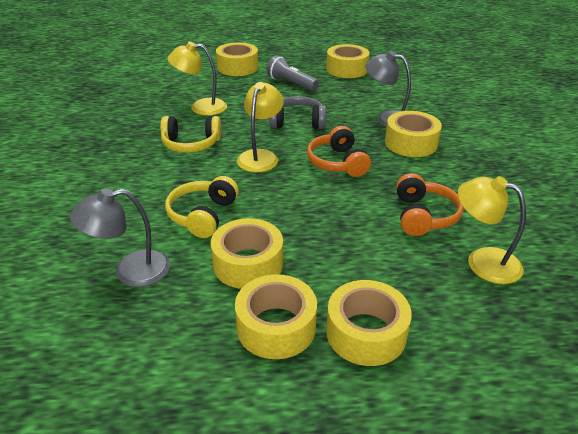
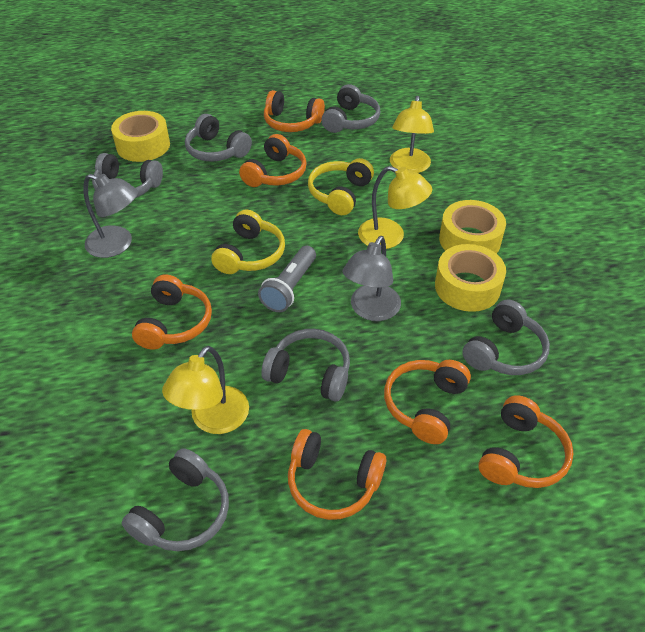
grey headphones: [270,96,326,129] = 1 -> [92,153,163,198] [122,448,229,551] [185,114,252,161] [261,329,350,401] [321,84,380,133] [462,300,550,375] = 6
orange headphones: [307,126,371,177] [396,173,464,236] = 2 -> [132,274,212,350] [239,134,307,187] [264,90,325,132] [288,429,386,520] [384,360,471,444] [478,395,573,488] = 6
yellow tape: [211,218,283,289] [216,42,258,76] [235,274,317,359] [326,44,370,78] [326,280,412,366] [385,111,442,157] = 6 -> [111,111,170,162] [435,244,506,312] [439,200,506,254] = 3

